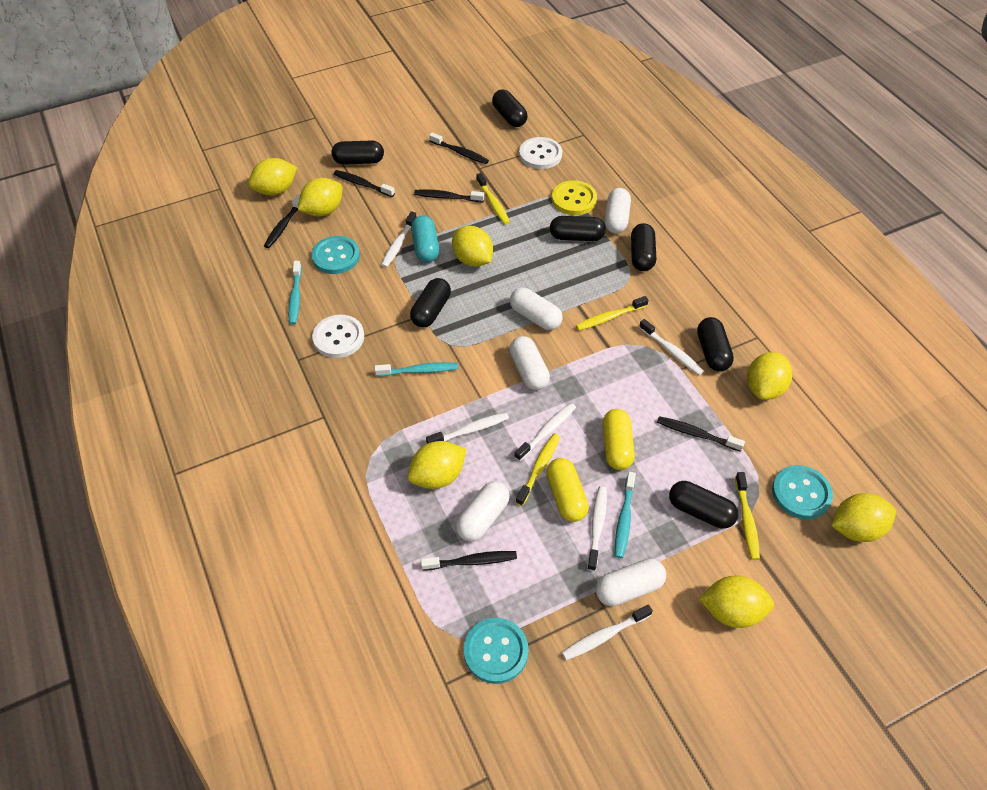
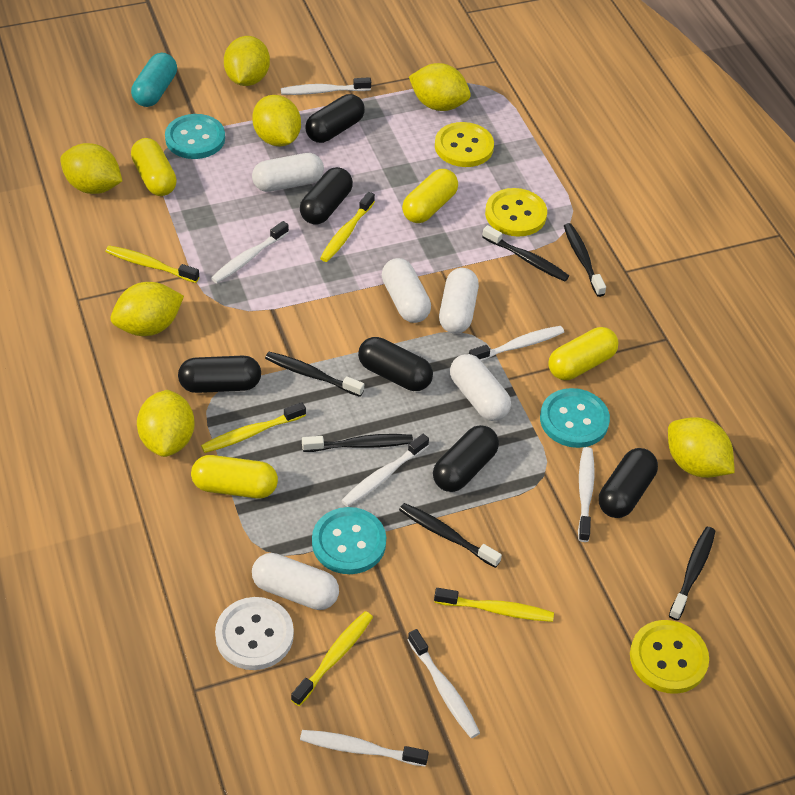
black capsule: [332,140,384,165] [410,278,451,327] [492,89,528,127] [550,216,606,241] [631,223,656,271] [669,481,738,529] [697,317,734,372] = 7 -> [178,356,261,393] [300,167,353,225] [305,94,365,143] [358,337,433,391] [433,425,499,492] [599,448,658,518] = 6
turquoise toothbrush: [288,261,302,325] [374,362,458,376] [615,472,636,558] = 3 -> none = 0
white button: [312,315,364,358] [519,137,562,169] = 2 -> [215,597,294,670] = 1
white toothbrush: [381,211,416,268] [426,412,509,444] [514,403,576,461] [562,604,653,660] [587,486,607,571] [639,319,704,375] = 6 -> [211,221,289,283] [281,77,371,95] [300,730,429,766] [341,434,429,507] [408,629,480,738] [469,326,564,361] [578,447,595,542] = 7
yellow button: [552,180,597,215] = 1 -> [435,122,494,167] [485,188,547,237] [630,620,709,694] = 3
yellow capsule: [546,458,589,522] [603,409,635,470] = 2 -> [131,138,177,196] [191,455,278,498] [402,169,458,223] [548,327,618,380] = 4
yellow toothbrush: [476,173,510,225] [515,434,560,506] [576,296,649,330] [735,472,760,560] = 4 -> [105,245,200,283] [201,402,306,453] [291,611,373,706] [320,192,375,262] [434,588,554,622] = 5

